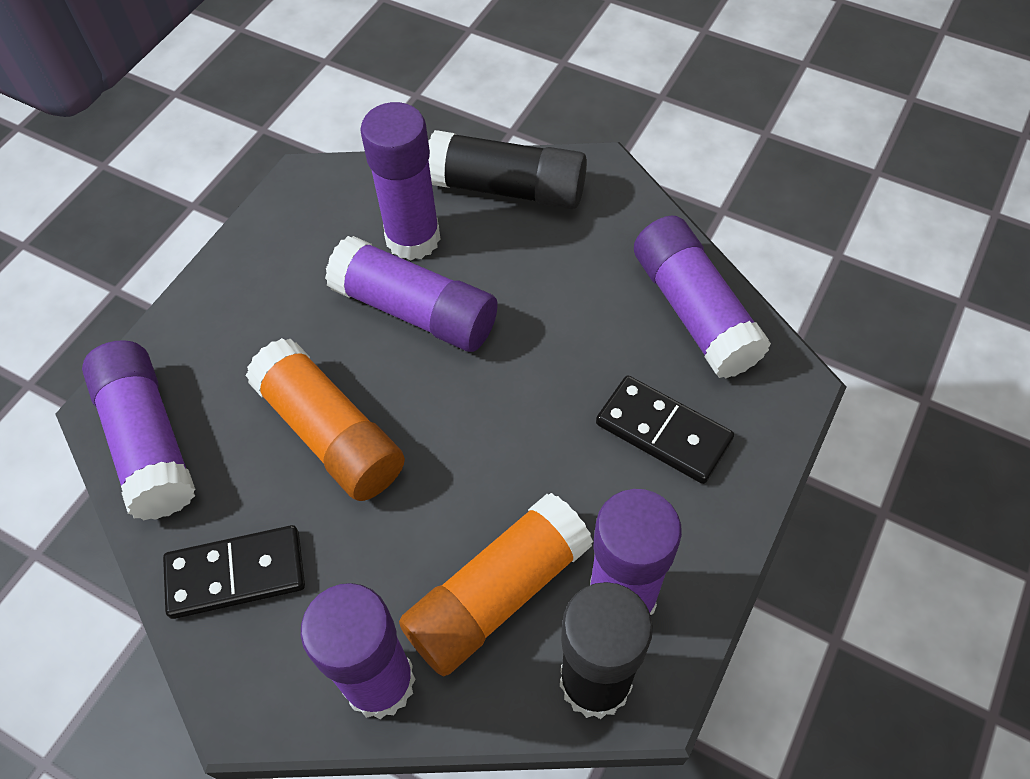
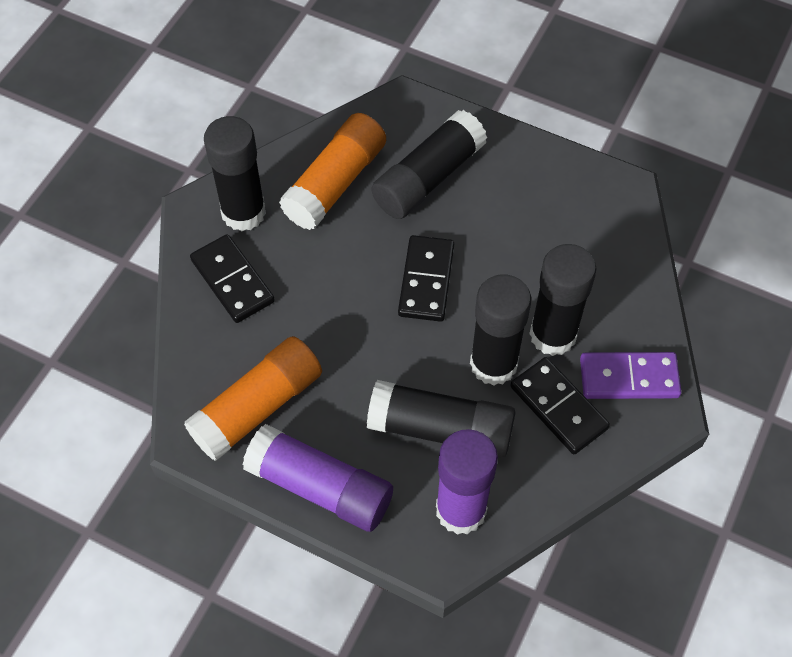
black domino: [163,525,305,619] [596,375,734,484] = 2 -> [190,234,275,323] [398,235,454,322] [510,357,610,455] = 3
black glue stick: [428,130,587,209] [560,582,653,719] = 2 -> [204,116,266,231] [367,380,515,458] [372,110,487,219] [470,274,531,386] [529,244,596,356] = 5
purple domino: none = 0 -> [580,352,681,399] = 1
purple glue stick: [82,340,195,520] [301,583,416,719] [325,236,498,352] [360,102,441,261] [590,489,682,615] [634,216,771,379] = 6 -> [242,424,393,532] [436,429,498,535] = 2

